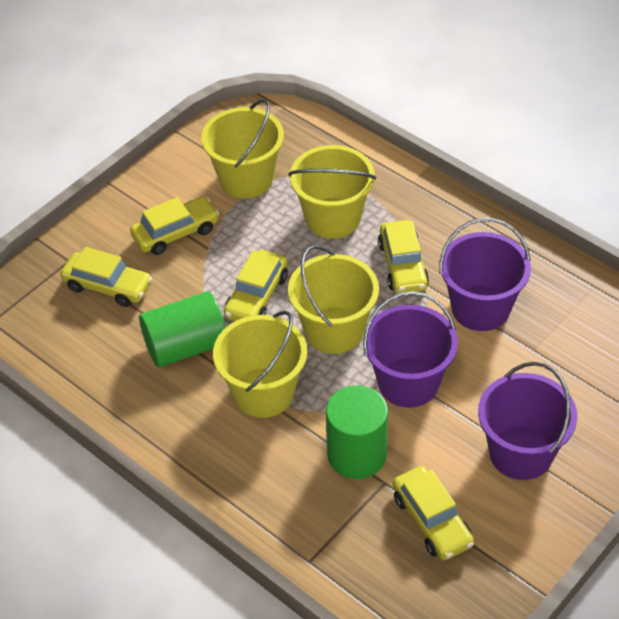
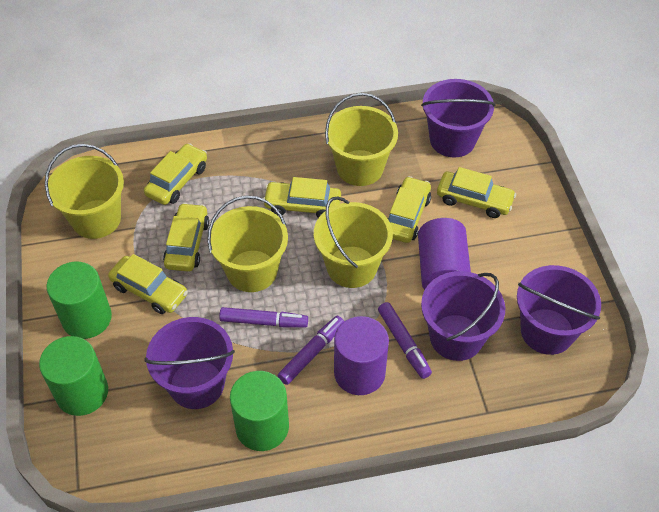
green cylinder: [139,291,226,368] [326,385,388,479] = 2 -> [39,336,108,416] [46,262,112,339] [230,371,289,451] = 3
purple bucket: [363,291,458,408] [439,218,531,331] [478,362,577,480] = 3 -> [144,317,235,409] [421,79,496,157] [421,271,505,361] [517,265,601,355] = 4
purple cylinder: none = 0 -> [334,316,389,395] [418,218,471,290] = 2
purple marker: none = 0 -> [219,307,308,328] [278,316,344,385] [378,302,432,379] = 3
yellow car: [61,247,152,307] [130,196,219,255] [224,250,288,321] [378,220,429,294] [393,466,474,560] = 5 -> [108,254,188,314] [144,143,207,205] [163,203,209,272] [263,177,341,218] [388,176,431,243] [437,167,516,218] = 6

